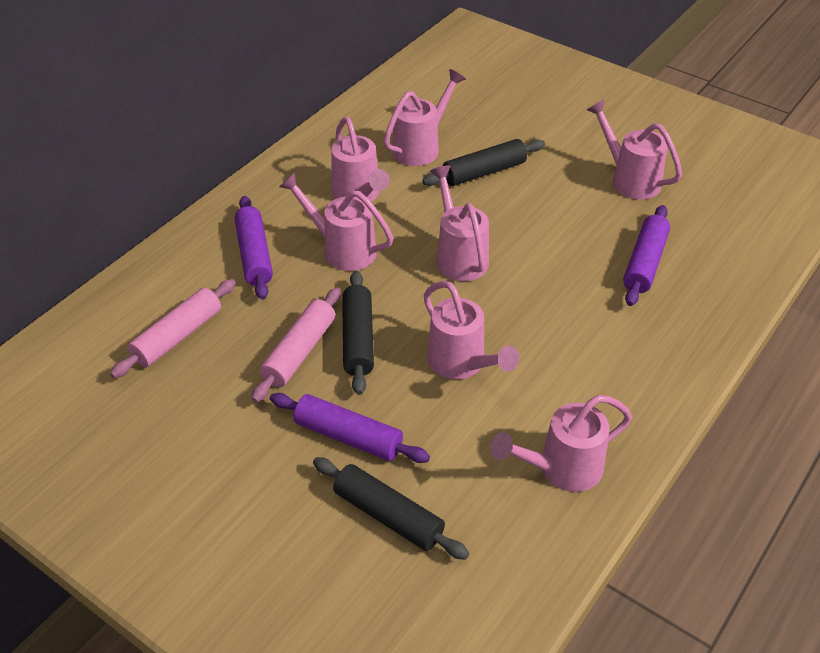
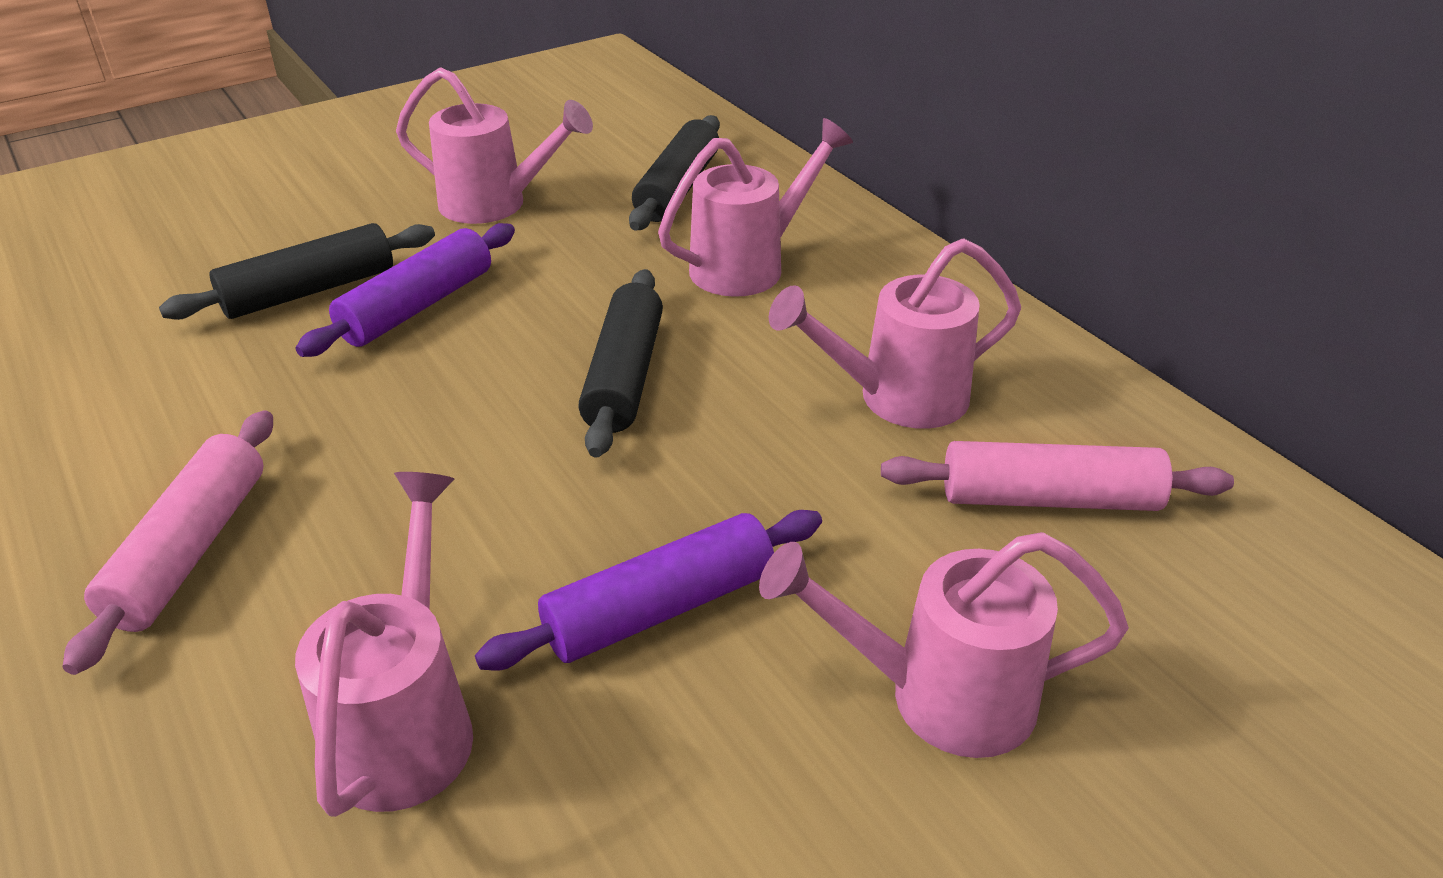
pink watering can: [279,172,393,271] [331,117,390,201] [383,69,466,166] [424,281,520,379] [430,165,489,281] [491,395,632,492] [587,99,682,200] = 7 -> [295,472,473,817] [396,67,593,224] [658,118,853,297] [759,532,1129,758] [769,238,1021,429] = 5
purple rolling pin: [235,196,273,300] [270,393,430,463] [623,205,670,306] = 3 -> [296,223,515,357] [475,510,822,671] = 2

